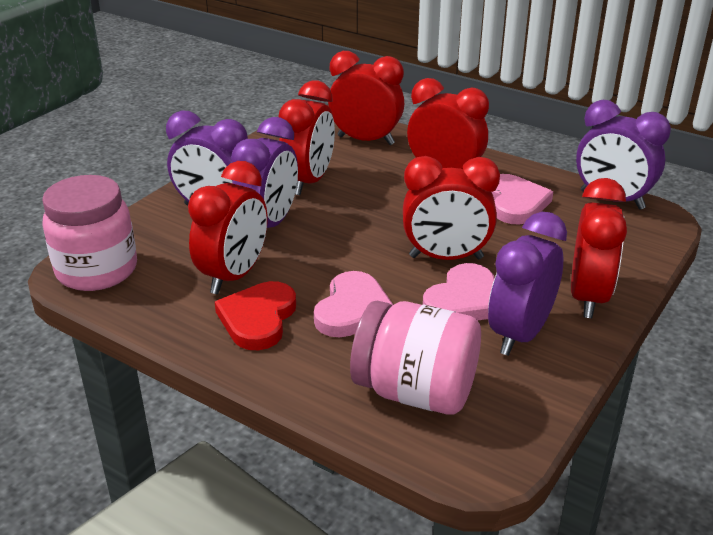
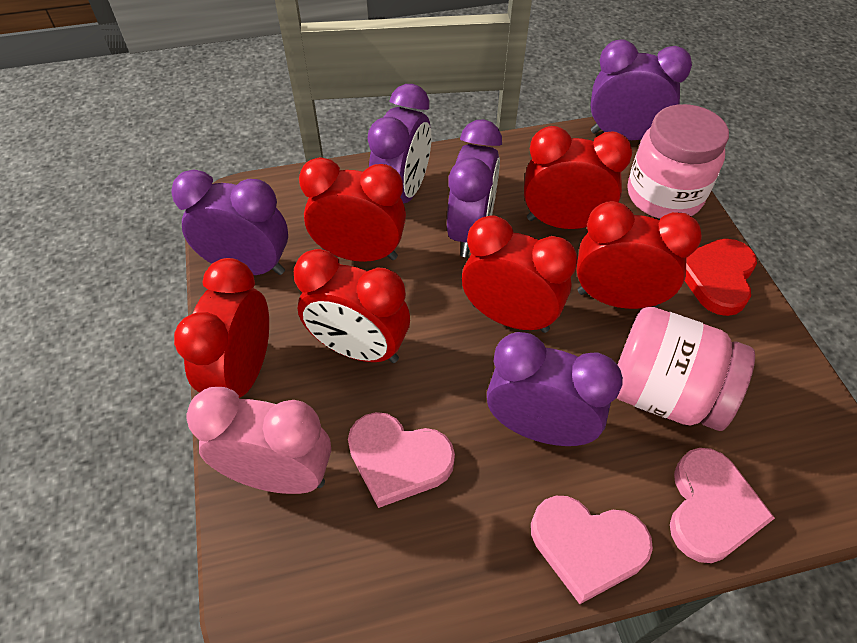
pink clock: none = 0 -> [186,387,331,494] = 1
purple clock: [166,110,248,205] [231,117,298,228] [488,212,567,356] [576,100,671,210] = 4 -> [171,169,288,275] [367,84,432,203] [447,120,502,257] [487,332,623,446] [591,39,692,140] = 5

